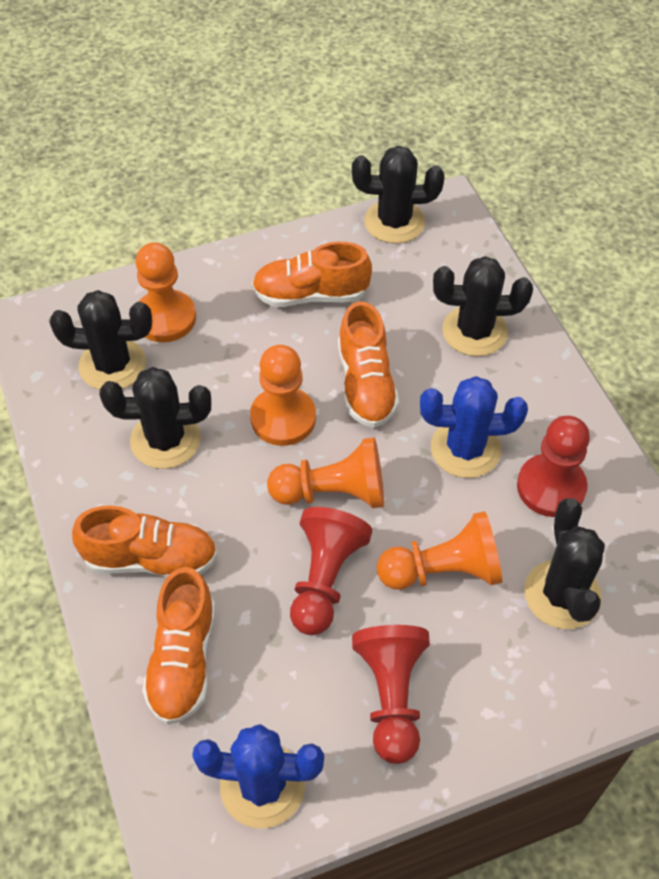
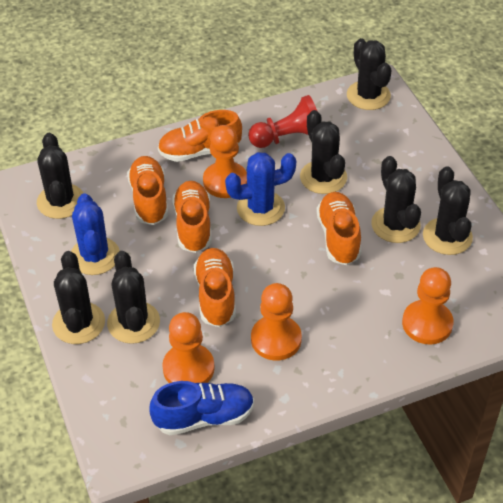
black cactus: [49,290,152,390] [100,367,211,469] [352,146,444,244] [433,256,533,356] [524,498,605,629] = 5 -> [37,133,83,219] [52,251,105,344] [107,251,160,344] [300,110,347,194] [347,38,392,110] [371,156,421,243] [423,166,473,255] = 7
blue shoe: none = 0 -> [149,381,254,435] = 1
orange shoe: [72,506,217,577] [142,567,216,725] [252,242,372,307] [338,301,399,428] = 4 -> [127,156,168,225] [158,110,242,162] [172,181,212,253] [194,248,236,327] [316,192,361,265] = 5
red pawn: [290,507,372,635] [352,625,430,764] [517,416,590,517] = 3 -> [248,95,317,148] = 1

